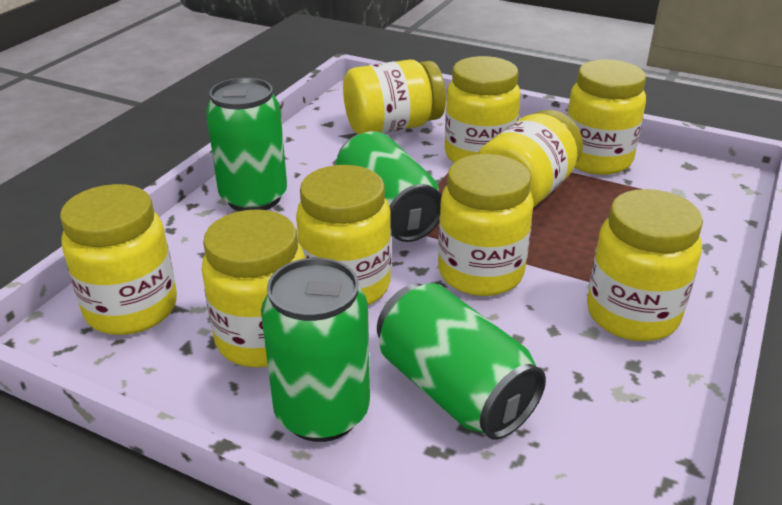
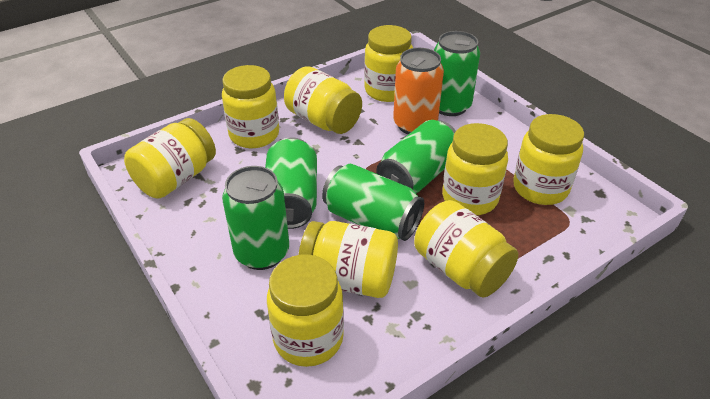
green can: [206,78,287,211] [261,258,370,442] [336,131,442,242] [377,283,546,440] = 4 -> [222,166,289,270] [265,137,317,229] [322,164,424,241] [376,120,456,193] [434,31,480,116] = 5
orange can: none = 0 -> [393,48,444,134] = 1

